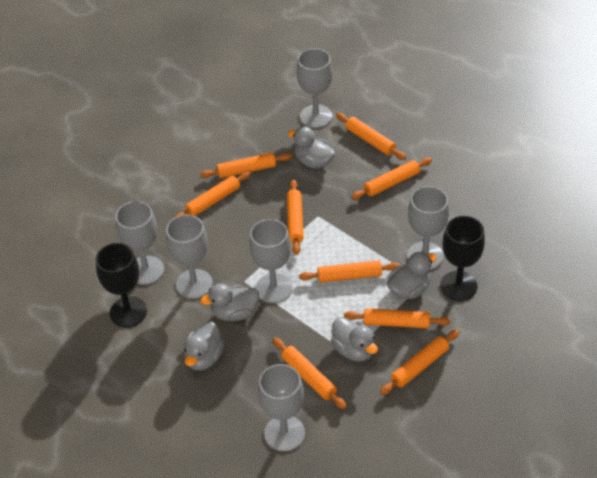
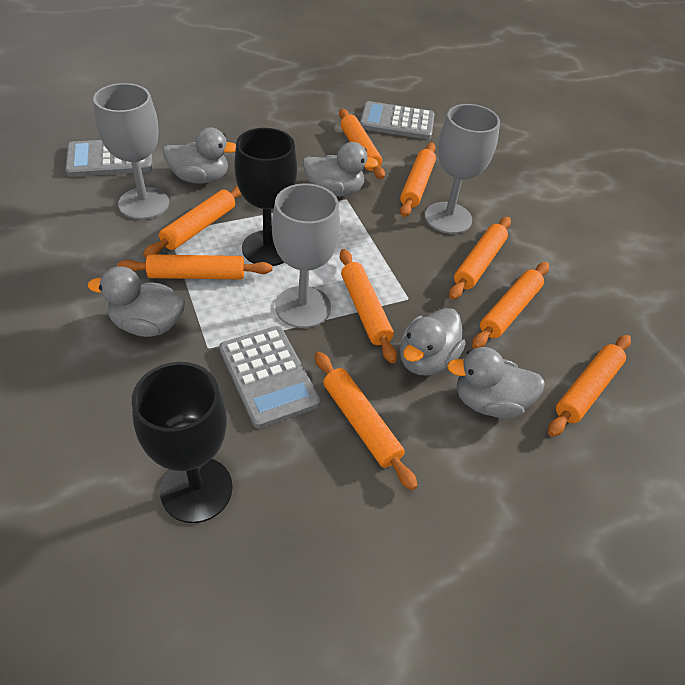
grey calculator: none = 0 -> [65,140,153,177] [219,326,320,428] [360,101,435,139] = 3
grey goblet: [115,201,164,285] [166,215,213,299] [249,219,292,303] [258,364,305,452] [296,48,333,128] [407,186,449,270] = 6 -> [93,83,169,220] [272,183,340,328] [425,104,500,234] = 3

